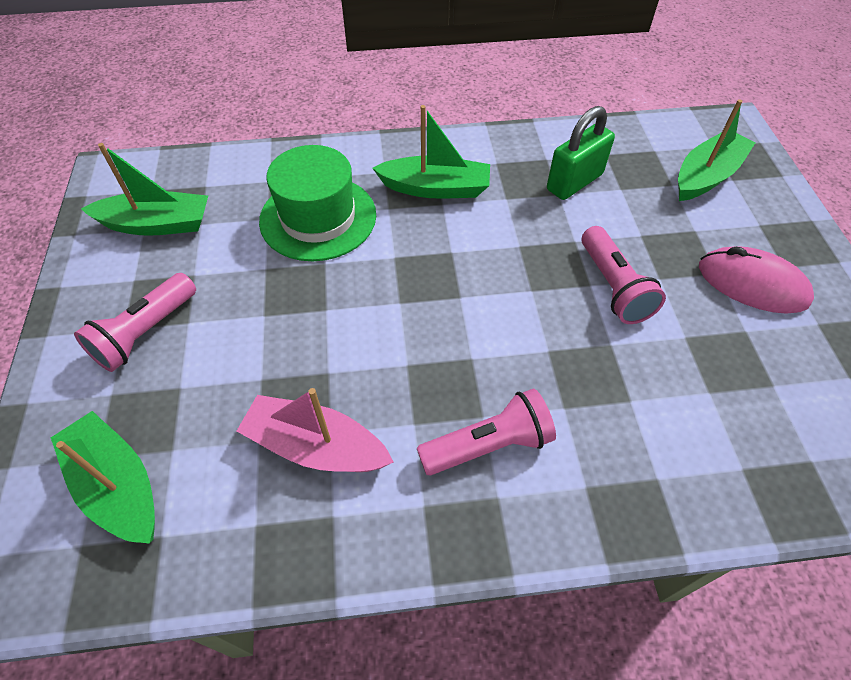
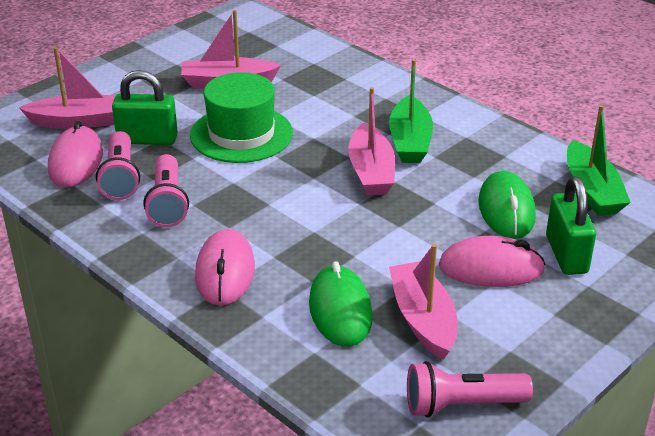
green boat: [51,411,155,544] [81,143,208,236] [372,105,490,199] [678,99,755,201] = 4 -> [389,59,433,163] [567,105,631,216] = 2
green mouse: none = 0 -> [309,261,373,347] [478,171,536,239] = 2
green padlock: [547,106,615,200] = 1 -> [112,70,178,145] [546,177,596,275] = 2
pink boat: [237,388,394,472] = 1 -> [19,47,116,129] [181,10,281,89] [348,87,395,195] [389,244,458,360] = 4
pink mouse: [699,246,814,314] = 1 -> [48,121,103,187] [195,229,255,306] [438,236,546,287] = 3

